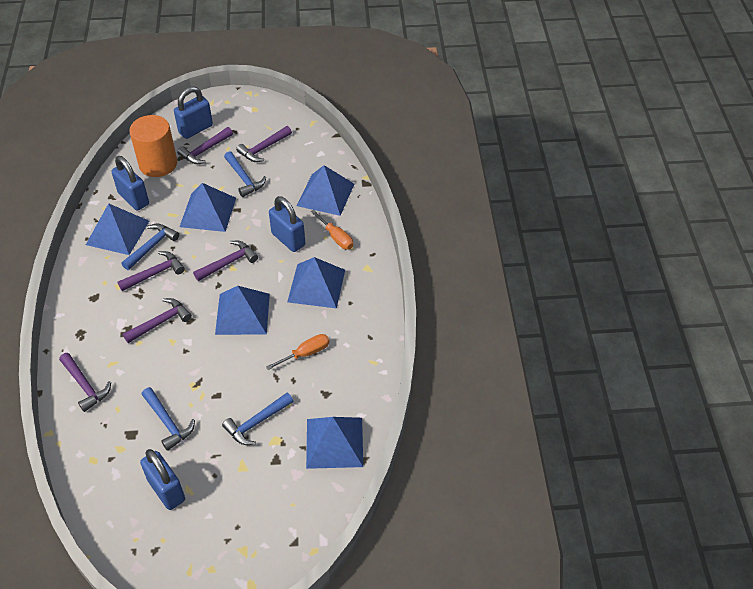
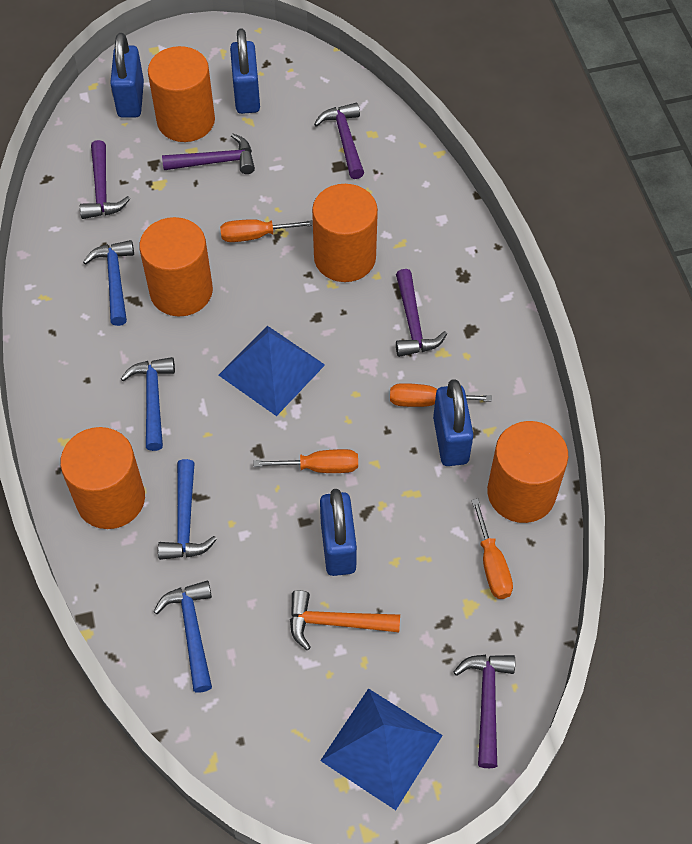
blue pyramid: [86,203,149,255] [180,183,236,232] [215,286,270,335] [287,257,345,308] [297,165,354,216] [306,417,363,469] = 6 -> [219,326,325,416] [320,688,443,810] = 2
orange cylinder: [129,115,177,177] = 1 -> [60,427,145,529] [139,217,213,316] [148,46,215,142] [312,184,378,282] [487,421,568,523] = 5
orange hammer: none = 0 -> [290,590,400,650] = 1
orange screwdriver: [266,334,330,370] [311,210,353,249] = 2 -> [220,219,313,242] [254,449,358,473] [390,383,492,407] [471,499,513,599] = 4
purple hammer: [59,353,111,412] [118,251,185,291] [123,298,192,343] [177,127,233,164] [193,241,258,281] [236,126,292,162] = 6 -> [80,140,130,219] [162,133,255,174] [314,103,364,179] [396,269,447,357] [454,655,515,768] = 5

